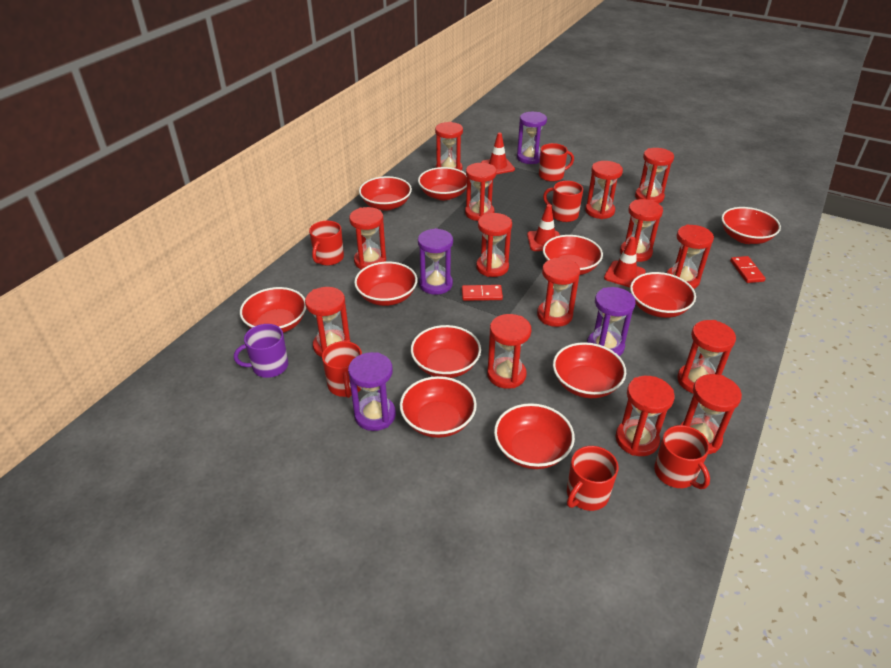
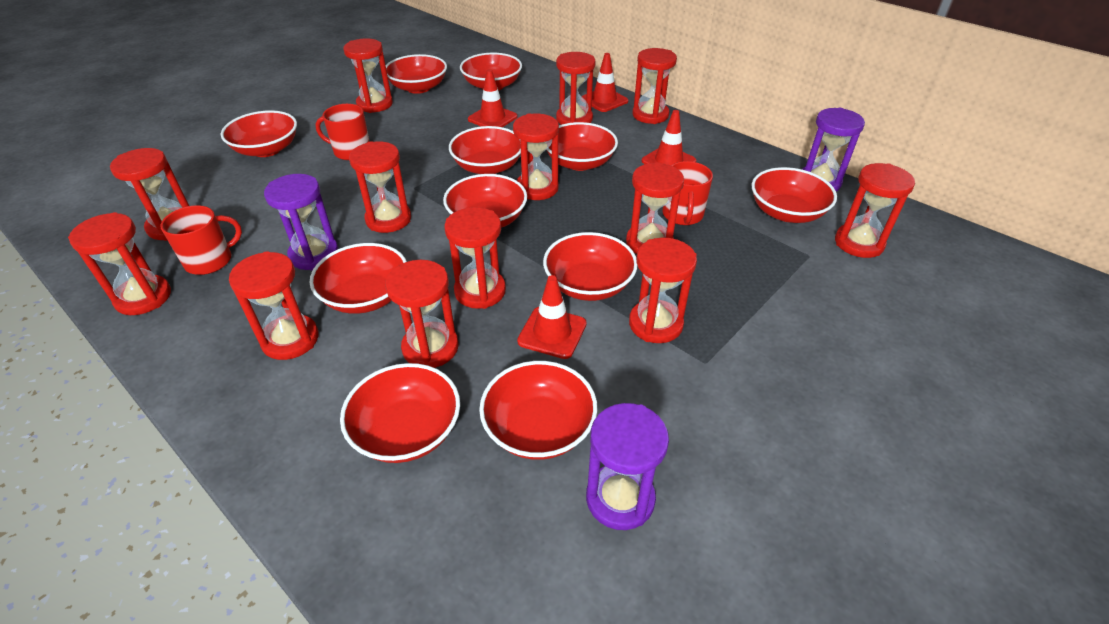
purple hourglass: [348,352,396,431] [418,228,453,295] [517,112,547,164] [587,287,636,356] = 4 -> [264,174,338,270] [586,403,669,530] [802,108,865,191] = 3
purple mug: [234,324,288,378] = 1 -> none = 0
red domino: [462,285,503,301] [730,256,766,283] = 2 -> none = 0
red hourglass: [305,287,350,357] [349,207,386,270] [435,122,463,171] [465,163,497,221] [476,213,512,277] [487,314,531,389] [537,258,580,327] [585,161,623,219] [616,376,675,456] [620,199,663,262] [635,148,674,203] [667,225,714,289] [677,320,736,393] [680,374,742,454] = 14 -> [68,212,171,315] [110,148,189,241] [229,251,319,360] [343,38,393,113] [349,142,411,233] [385,260,459,368] [444,207,506,309] [513,114,559,200] [556,52,595,125] [626,162,684,254] [629,238,697,343] [632,48,677,124] [835,163,915,258] = 13
red mug: [309,221,344,266] [322,341,362,398] [539,143,574,182] [543,181,583,222] [567,446,618,511] [654,425,710,489] = 6 -> [160,205,242,275] [315,104,370,160] [662,161,713,225] = 3
red traffic cone: [481,132,515,174] [527,204,560,251] [604,237,646,288] = 3 -> [468,69,518,127] [517,275,587,359] [582,53,628,112] [641,110,696,165] = 4

